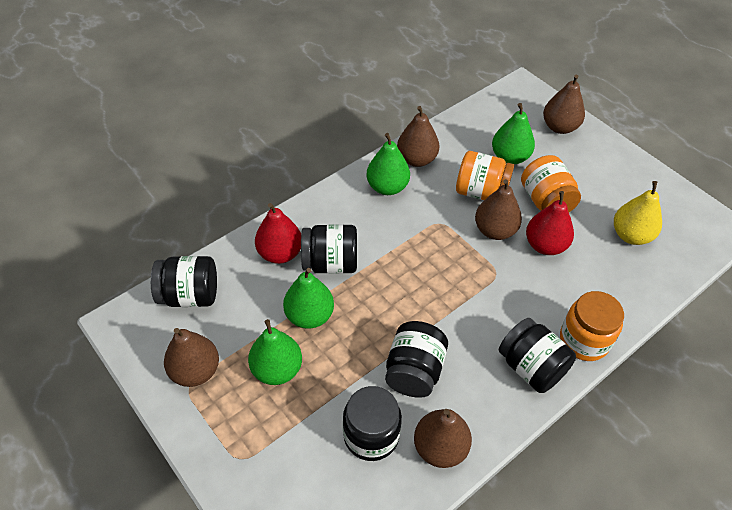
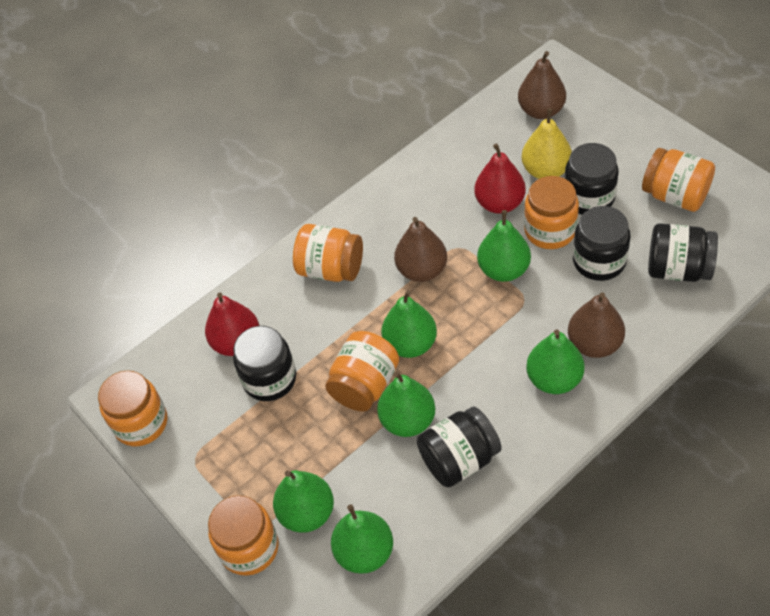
brown pear: [164,328,219,387] [397,106,439,167] [414,409,472,468] [475,179,522,240] [543,75,585,134] = 5 -> [394,217,447,282] [518,51,566,119] [568,292,625,358] = 3
green pear: [248,319,302,385] [283,268,334,329] [367,133,410,195] [492,103,535,165] = 4 -> [273,470,334,533] [331,504,393,574] [377,372,435,437] [381,290,437,358] [477,210,531,282] [526,329,585,394] = 6
orange jar: [456,151,514,200] [521,155,581,212] [560,291,624,361] = 3 -> [98,370,167,446] [208,496,279,576] [293,224,363,282] [325,331,399,411] [524,176,579,249] [642,148,715,212] = 6

